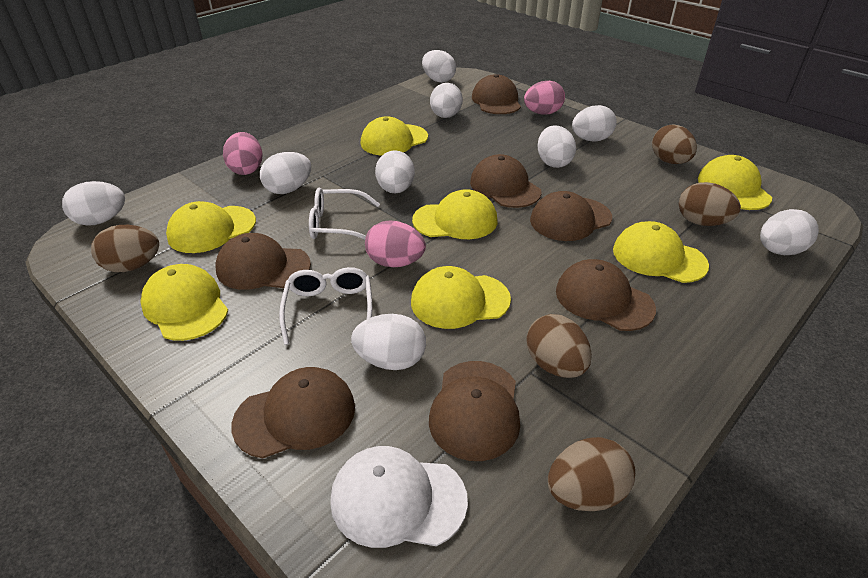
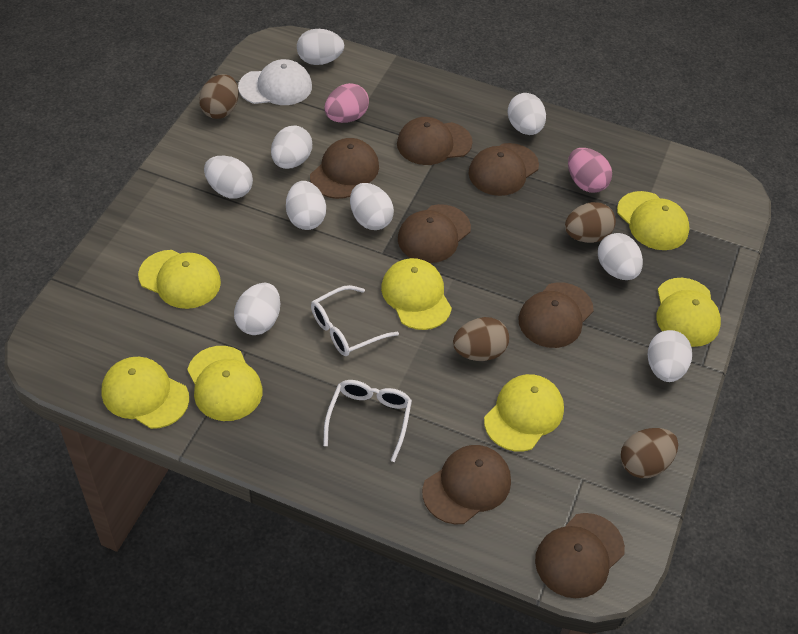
brown egg: [91,225,159,272] [526,314,592,378] [548,437,635,511] [652,125,697,164] [679,182,741,226] = 5 -> [199,74,238,119] [453,317,509,361] [565,202,616,243] [620,428,678,478] = 4
pink egg: [223,132,262,175] [365,220,426,267] [524,81,565,115] = 3 -> [324,83,369,123] [568,148,612,193] = 2

